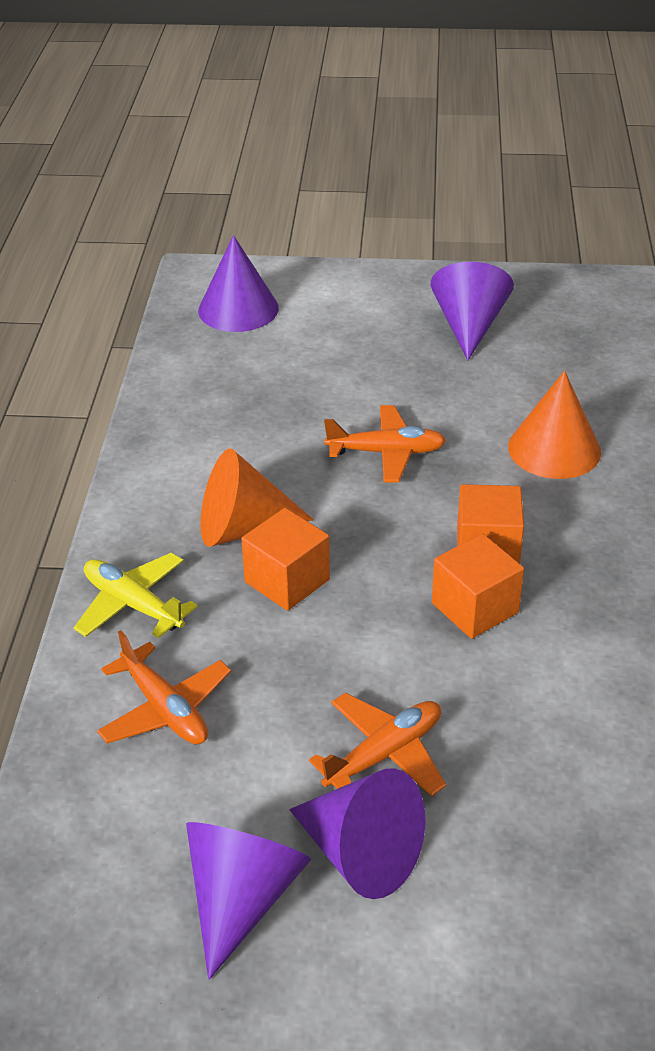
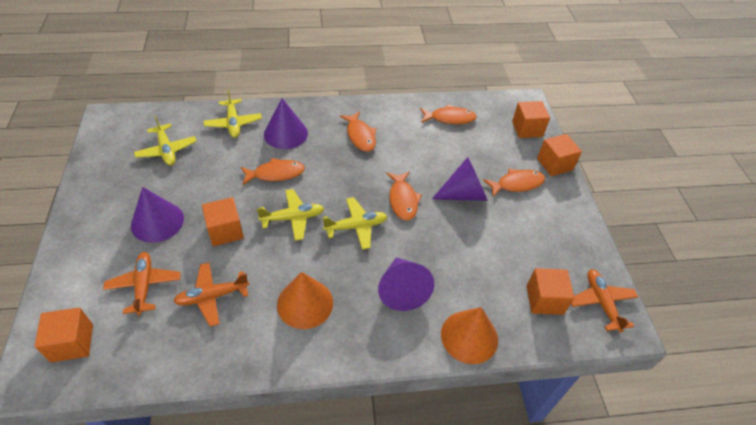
orange cube: [241,508,330,611] [432,533,524,639] [457,484,524,564] = 3 -> [35,308,93,363] [202,197,244,246] [512,101,550,138] [527,268,574,315] [537,134,582,176] = 5
orange fish: none = 0 -> [241,158,305,185] [340,111,376,152] [387,171,422,221] [420,104,477,124] [483,168,545,197] = 5
yellow plane: [74,552,198,638] = 1 -> [134,116,196,166] [203,90,262,138] [257,189,324,241] [323,197,387,250] = 4

